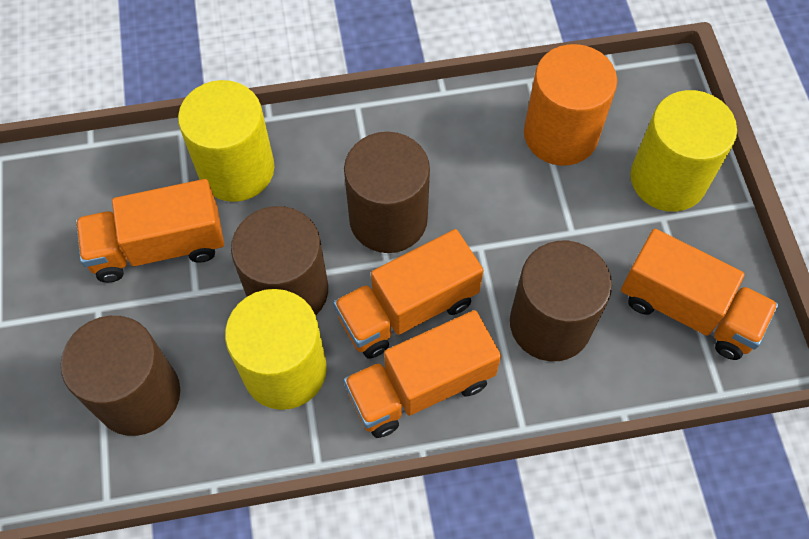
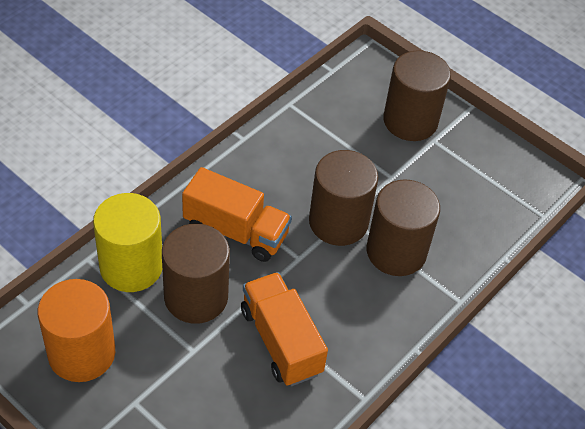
orange truck: [76,179,224,283] [333,229,483,359] [344,310,501,438] [621,229,778,360] = 4 -> [182,167,292,262] [241,272,328,386] = 2
yellow cylinder: [178,80,275,202] [225,289,327,410] [630,90,737,212] = 3 -> [93,193,162,292] = 1

